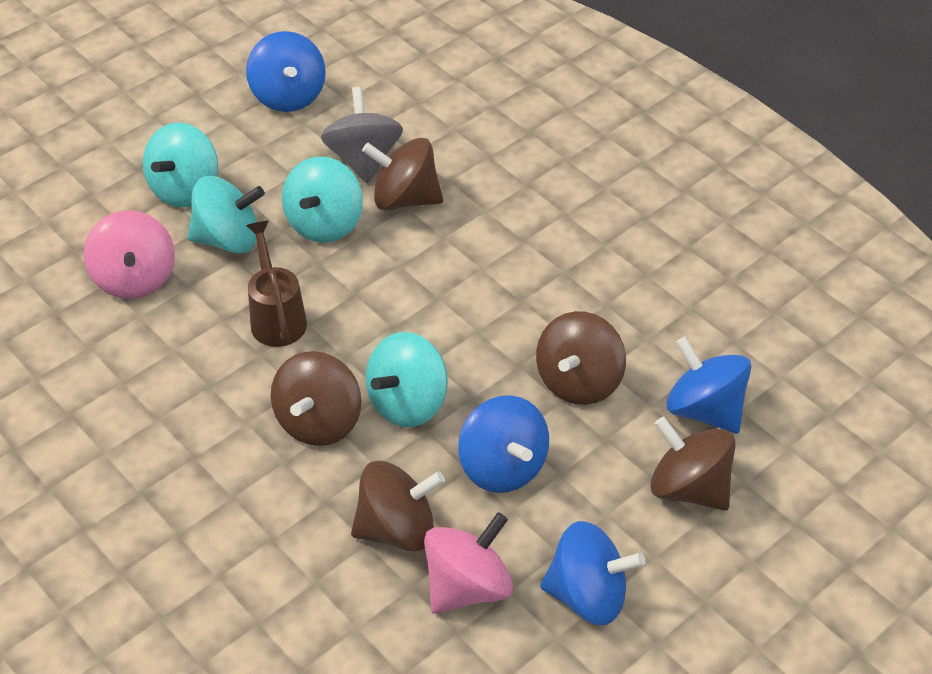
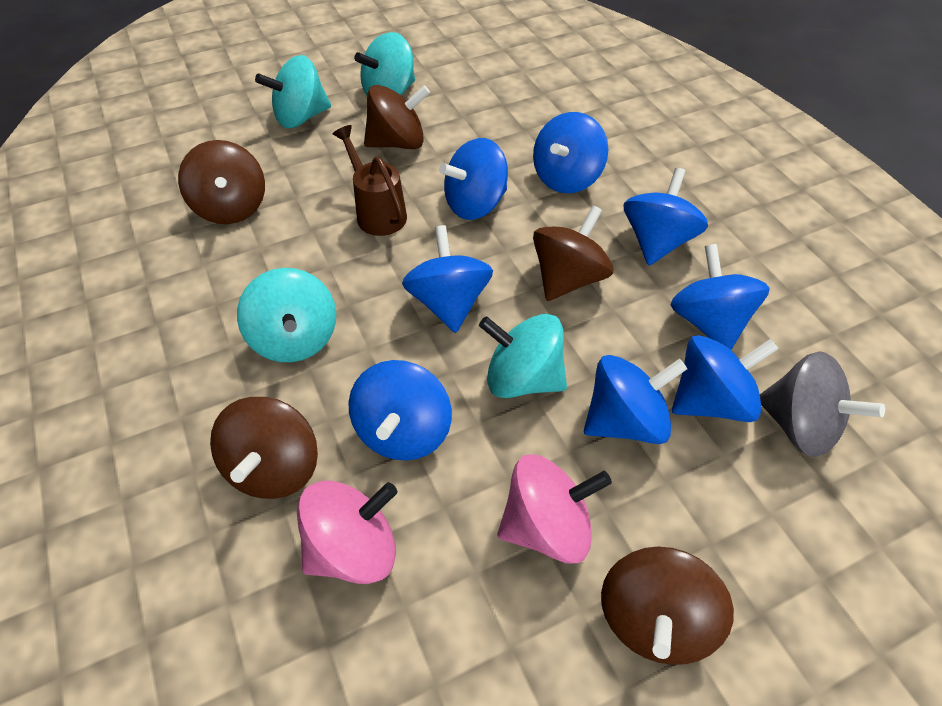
blue spinning top: [246,31,326,112] [458,395,549,493] [540,521,645,625] [666,337,751,434] = 4 -> [348,360,452,460] [402,225,493,333] [439,138,508,220] [533,112,608,193] [584,355,687,444] [624,168,708,265] [671,244,770,350] [672,335,779,422] = 8

